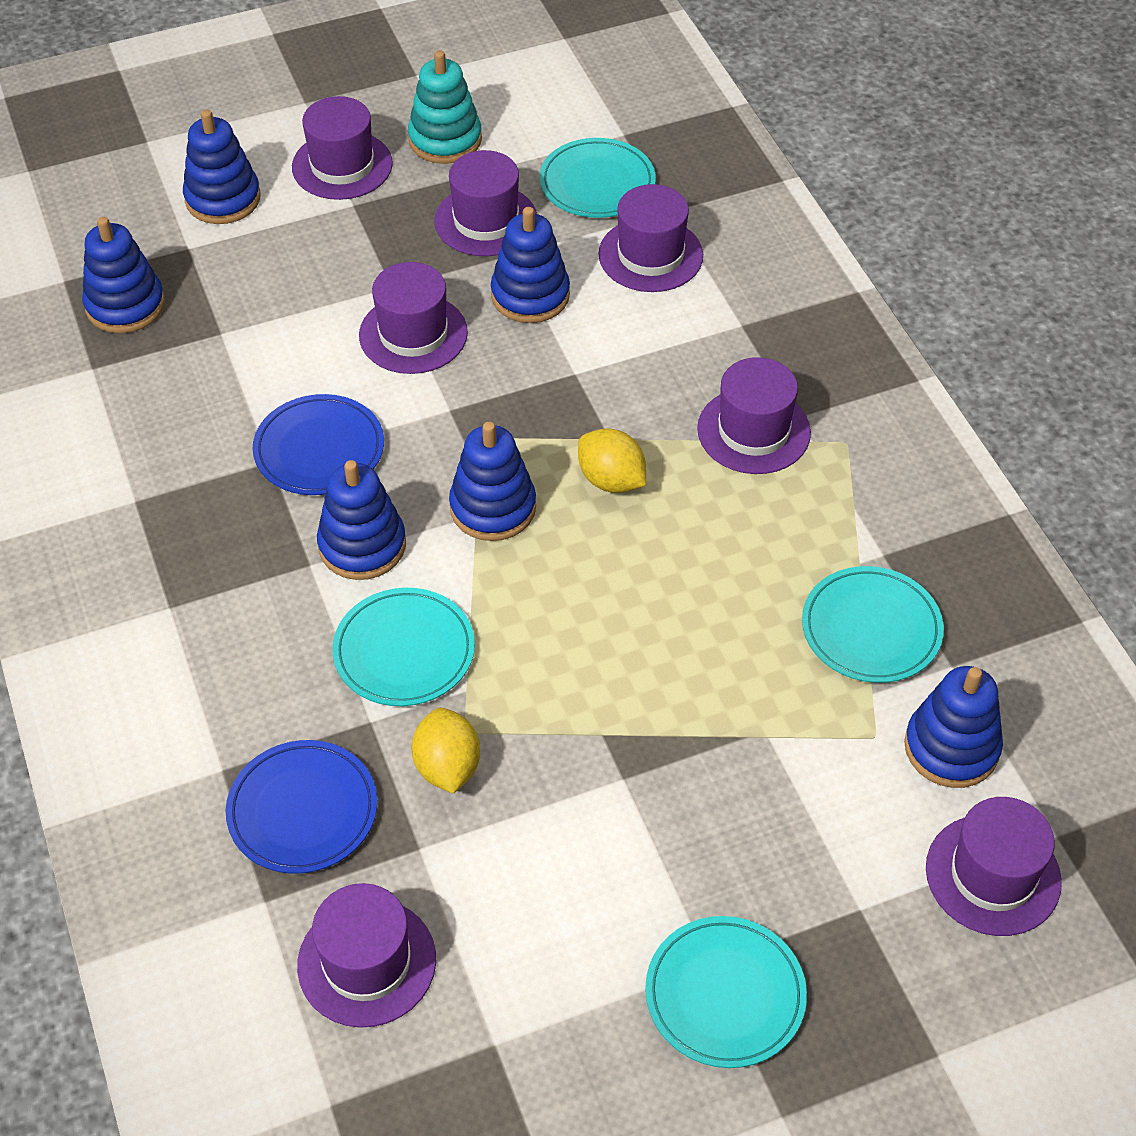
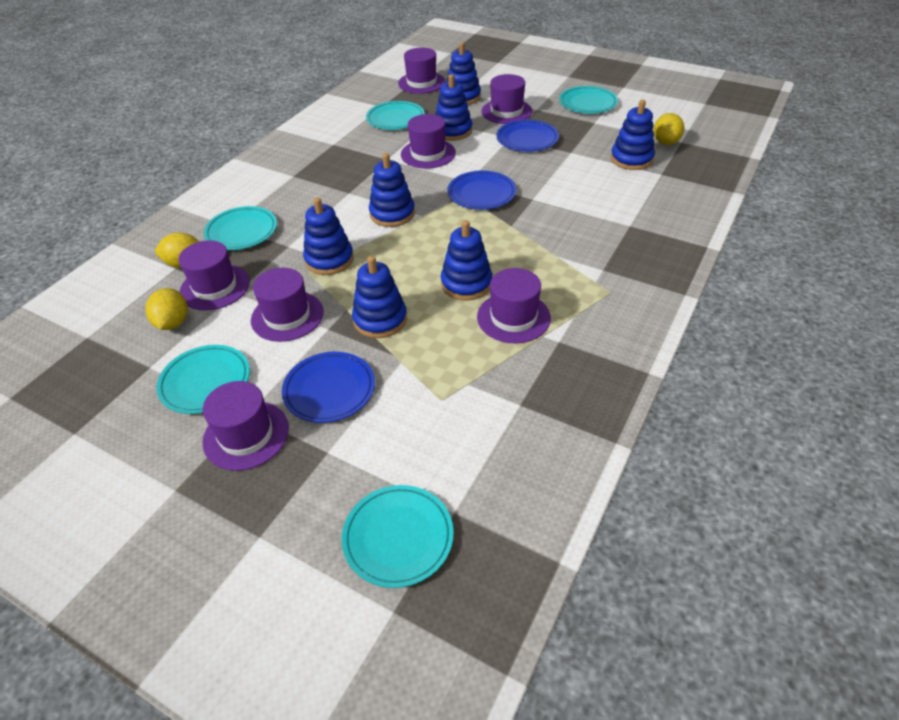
blue plate: [226,740,377,874] [253,394,384,495] = 2 -> [282,352,375,423] [447,171,516,210] [496,120,559,152] = 3
blue stacking toy: [82,217,165,333] [183,110,261,224] [317,460,406,580] [449,422,536,541] [491,207,570,323] [904,666,1003,788] = 6 -> [303,198,354,275] [352,256,407,338] [369,153,415,227] [435,74,472,141] [441,220,492,300] [446,42,481,105] [611,100,655,170] = 7
turquoise plate: [332,588,475,706] [539,138,656,218] [645,916,807,1068] [802,566,944,683] = 4 -> [156,345,250,414] [204,206,277,250] [342,485,454,588] [366,101,425,130] [559,86,618,114] = 5
turquoise stacking toy: [408,50,482,164] = 1 -> none = 0
yellow lemon: [412,708,480,794] [578,429,646,493] = 2 -> [146,288,188,330] [155,232,199,268] [654,113,684,145] = 3

